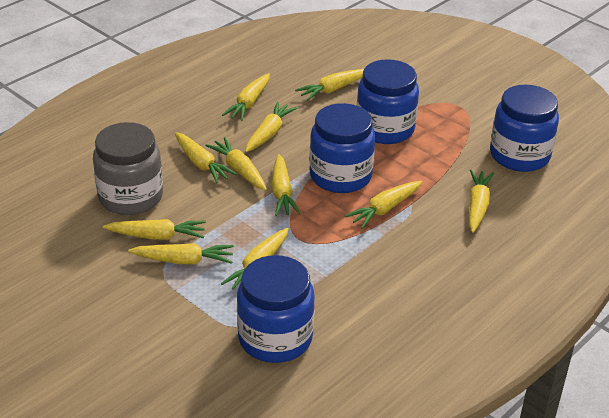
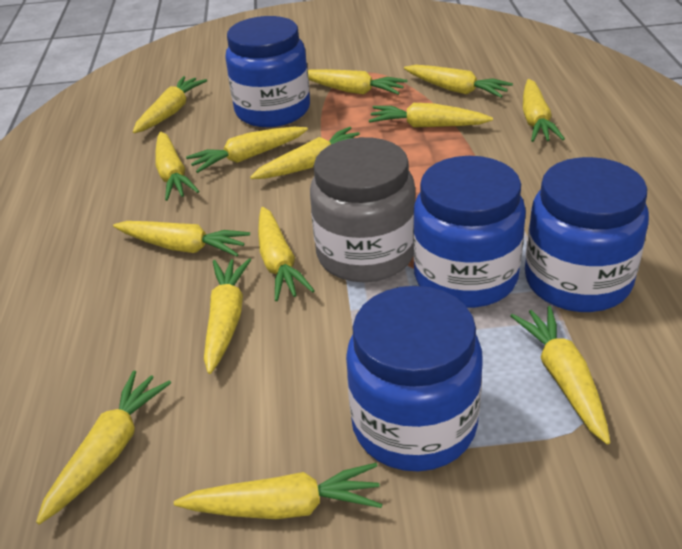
yellow carrot: [103,219,206,240] [128,243,234,264] [175,132,237,183] [205,137,267,190] [221,228,289,289] [222,73,270,121] [245,102,297,152] [271,154,301,216] [295,69,364,101] [345,181,422,229] [469,169,494,233] = 11 -> [36,370,171,524] [113,221,250,257] [133,76,207,133] [155,132,199,201] [174,463,382,519] [186,127,308,173] [204,258,251,374] [250,127,360,179] [258,207,315,301] [308,69,407,95] [369,103,493,128] [404,65,513,98] [510,306,610,445] [523,79,565,142] = 14

